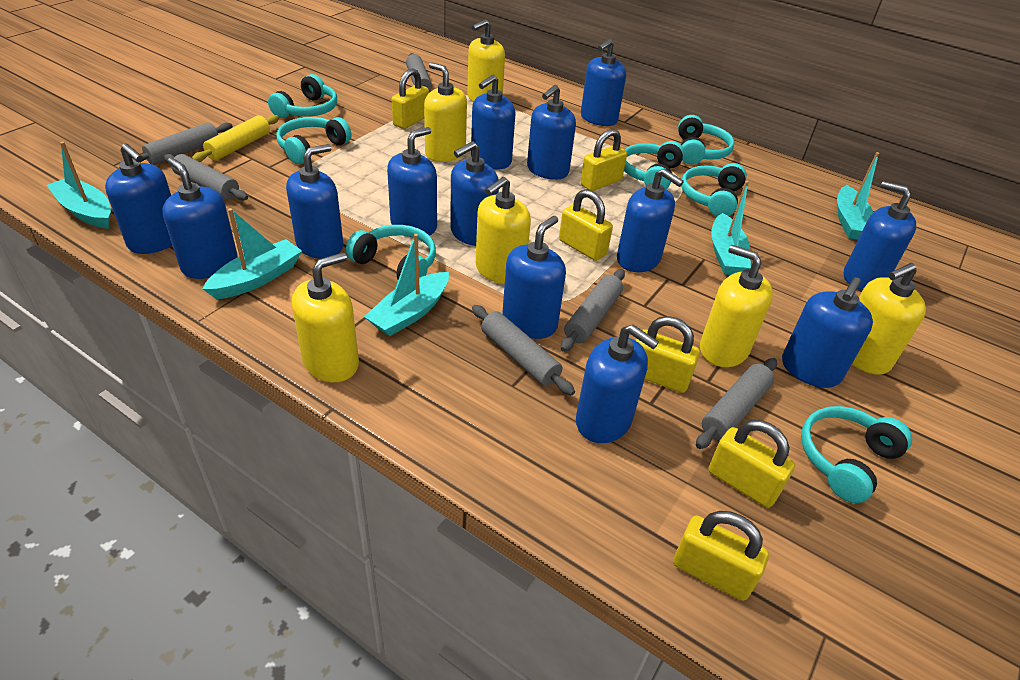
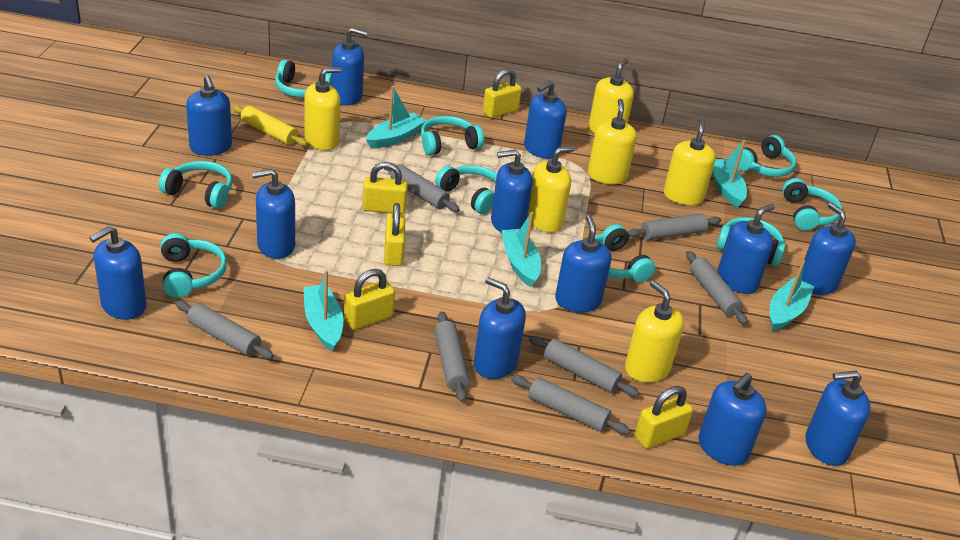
blue soap dispenser: [105,143,172,254] [163,158,238,279] [286,144,343,259] [387,127,437,236] [450,141,499,246] [471,75,515,170] [502,216,566,339] [527,85,576,180] [576,324,659,443] [581,39,626,126] [617,169,684,272] [782,277,873,388] [844,181,916,291] = 13 -> [89,226,147,320] [186,75,232,156] [252,169,295,259] [332,28,368,105] [474,277,526,379] [491,150,533,233] [524,81,567,159] [555,215,611,313] [698,373,767,466] [717,204,775,294] [802,203,856,295] [805,370,871,466] = 12
grey rolling pin: [132,122,233,165] [164,154,248,201] [406,53,432,93] [472,305,575,396] [561,269,625,352] [696,358,777,449] = 6 -> [176,301,274,359] [384,164,460,212] [435,311,470,402] [511,375,630,434] [529,336,639,397] [627,213,721,240] [686,251,748,325] = 7
turquoise headphones: [268,74,337,118] [277,117,351,164] [346,225,436,279] [624,141,684,189] [678,115,734,164] [681,163,747,217] [801,406,912,503] = 7 -> [159,161,233,209] [161,233,227,298] [275,59,332,98] [421,116,484,155] [435,165,497,214] [595,224,655,282] [716,217,786,266] [737,135,796,177] [782,178,842,231] = 9
yellow padlock: [392,68,429,129] [559,189,613,261] [580,129,627,191] [635,316,700,393] [673,511,769,601] [708,420,795,508] = 6 -> [344,269,395,330] [362,162,408,214] [384,203,405,266] [483,69,522,118] [635,386,693,449] = 5

